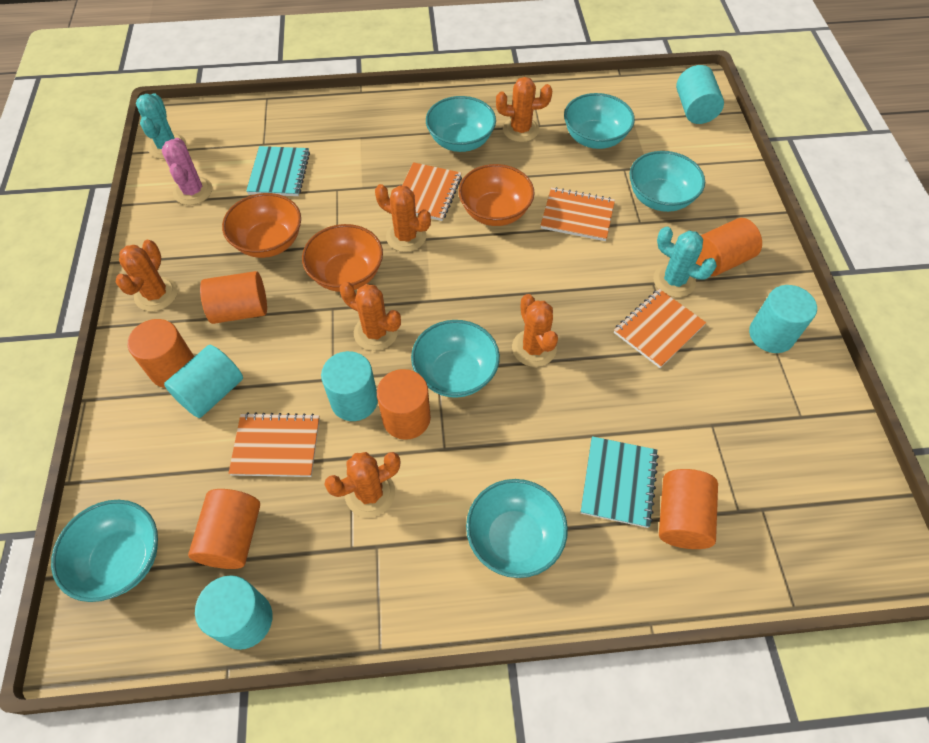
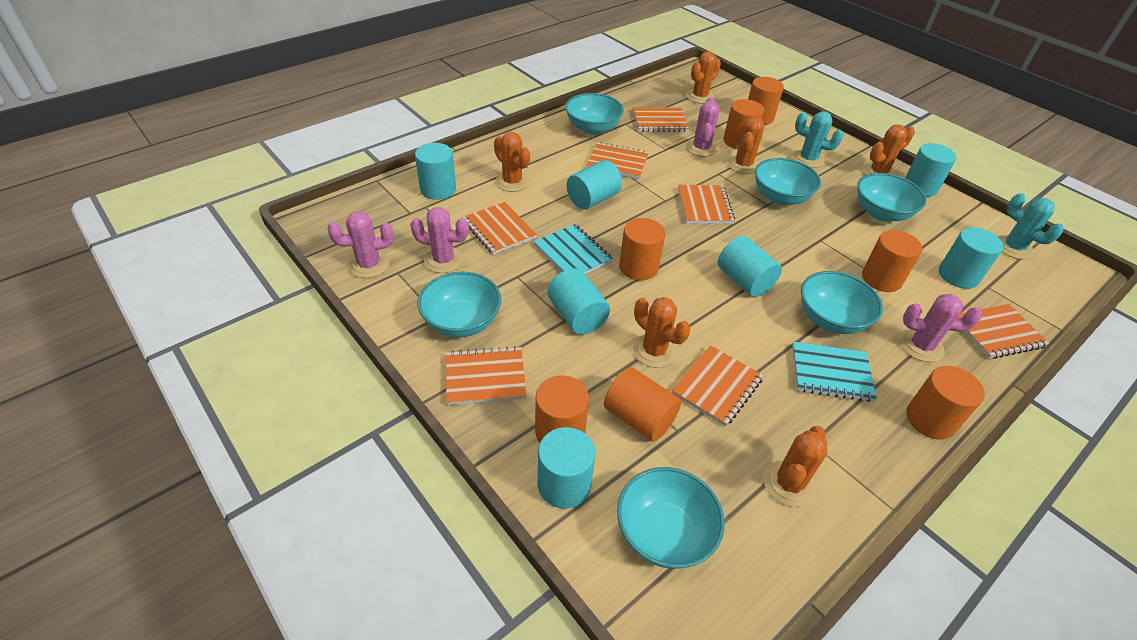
orange bowl: [222,193,301,258] [302,224,383,292] [458,164,535,226] = 3 -> none = 0
orange cylinder: [128,319,194,388] [188,489,260,569] [200,271,267,324] [377,369,431,440] [659,469,718,549] [696,218,762,276] = 6 -> [535,375,589,442] [604,367,681,441] [619,218,665,281] [723,99,764,149] [748,77,784,125] [862,230,922,292] [906,366,985,440] = 7
orange notebook: [228,412,320,477] [402,162,462,221] [540,187,615,241] [614,289,706,368] = 4 -> [446,346,527,405] [462,202,537,255] [586,142,649,179] [633,107,689,132] [672,345,764,427] [678,185,735,224] [958,304,1049,359] = 7
pink cactus: [162,138,212,205] = 1 -> [327,211,394,278] [410,207,469,273] [686,97,720,157] [900,294,982,362] = 4
turquoise cylinder: [164,345,243,418] [195,575,272,650] [321,351,378,421] [676,65,724,124] [749,285,817,353] = 5 -> [415,143,456,200] [538,427,595,509] [548,268,610,334] [567,160,622,210] [718,236,782,297] [905,143,957,197] [939,227,1004,289] = 7

